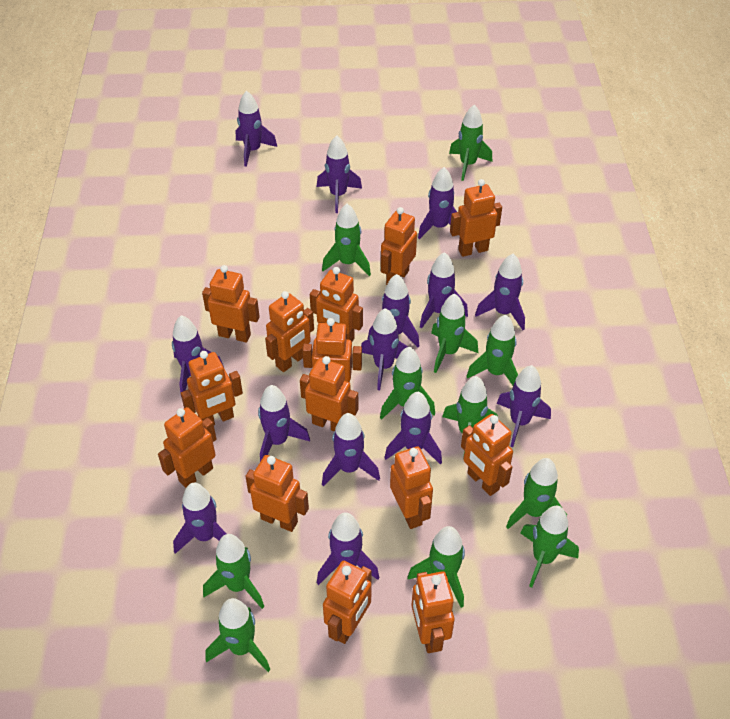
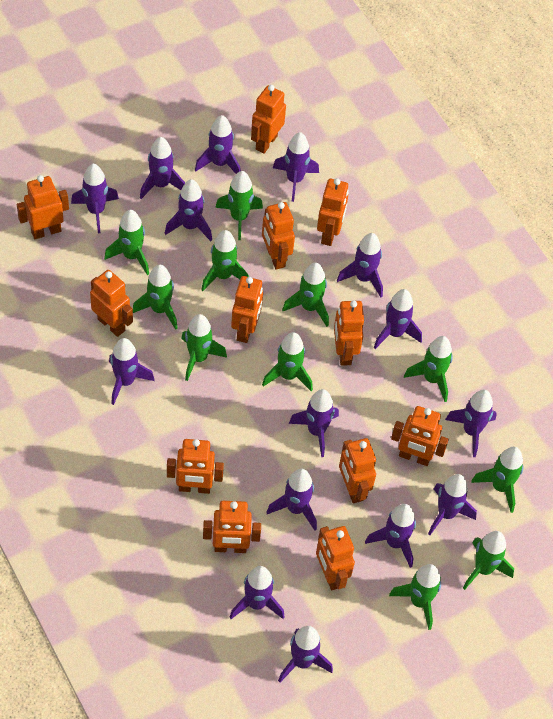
orange robot: [158,407,216,488] [181,351,243,425] [202,265,260,343] [245,455,309,532] [265,291,314,372] [300,356,358,432] [302,318,362,383] [310,267,363,341] [323,561,372,644] [381,207,417,285] [390,446,433,529] [411,571,455,653] [450,179,502,257] [461,414,513,496] = 14 -> [17,175,69,239] [90,270,133,337] [167,439,224,494] [203,501,261,553] [231,276,263,343] [251,85,286,154] [262,202,295,270] [316,526,355,590] [317,178,349,246] [334,301,364,366] [339,438,376,503] [391,406,449,466] = 12
purple rocket: [172,315,224,393] [173,483,226,554] [236,90,277,167] [258,385,310,461] [317,135,362,213] [317,513,379,585] [322,413,380,486] [361,308,408,390] [367,274,419,347] [384,392,442,465] [418,167,457,239] [420,252,468,328] [475,254,525,330] [497,365,551,447] = 14 -> [71,164,119,233] [109,338,155,405] [140,137,185,199] [165,179,212,241] [195,115,241,174] [230,566,285,619] [266,469,317,531] [273,132,319,202] [278,626,333,682] [289,389,339,457] [337,233,383,297] [365,504,416,568] [374,289,422,349] [428,474,477,535] [445,390,497,457] = 15

